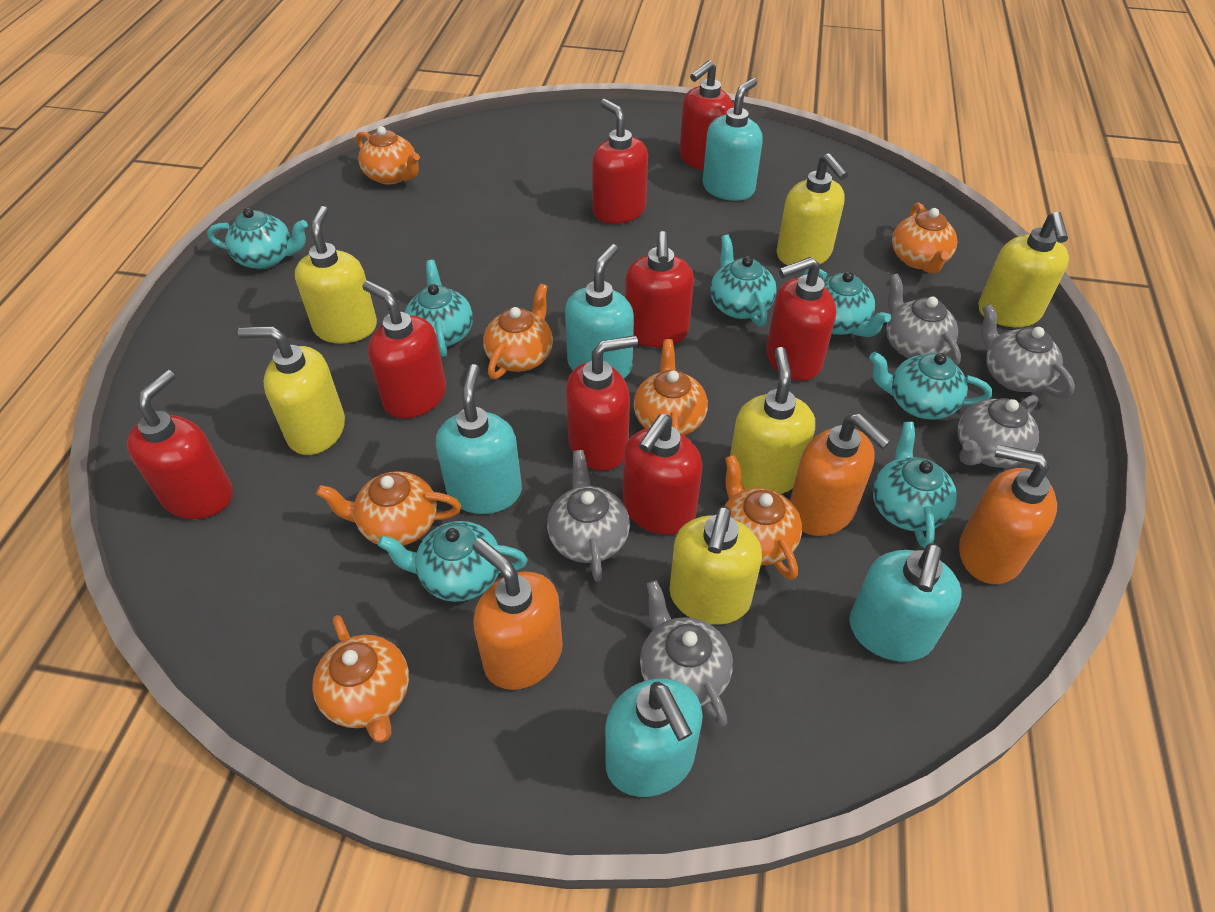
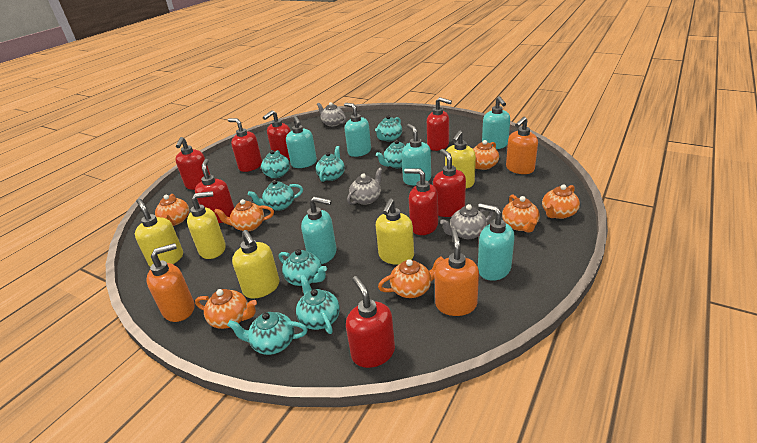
grey teapot: [547,450,630,582] [640,580,733,727] [886,274,961,366] [958,395,1039,468] [981,304,1075,398] = 5 -> [317,102,346,127] [347,167,383,205] [440,204,493,239] = 3
turquoise soap dispenser: [436,364,522,514] [565,244,634,379] [605,679,703,797] [703,78,763,201] [849,543,961,662] = 5 -> [286,116,317,168] [301,196,337,264] [344,103,371,157] [402,124,431,185] [478,203,515,281] [482,96,510,149] = 6
turquoise teapot: [207,208,308,269] [378,521,528,602] [405,260,473,357] [710,234,777,326] [803,269,891,337] [869,352,992,420] [873,422,957,548] = 7 -> [227,312,308,355] [248,180,303,211] [261,150,290,178] [279,249,327,286] [296,275,340,334] [316,146,345,182] [375,115,402,141] [376,140,410,168] = 8
yellow soap dispenser: [238,326,345,455] [295,206,377,344] [669,506,762,625] [730,347,815,494] [777,153,848,265] [978,212,1069,327] = 6 -> [135,199,183,267] [187,191,226,259] [232,230,279,298] [376,198,414,265] [445,131,476,188] = 5

